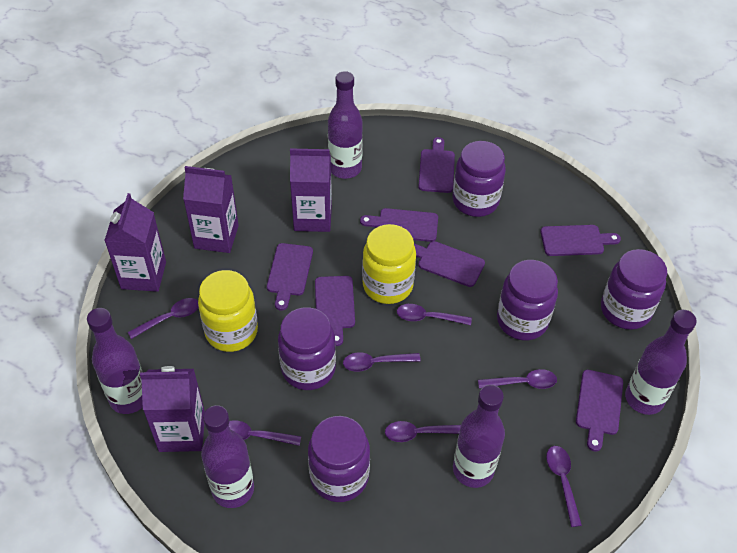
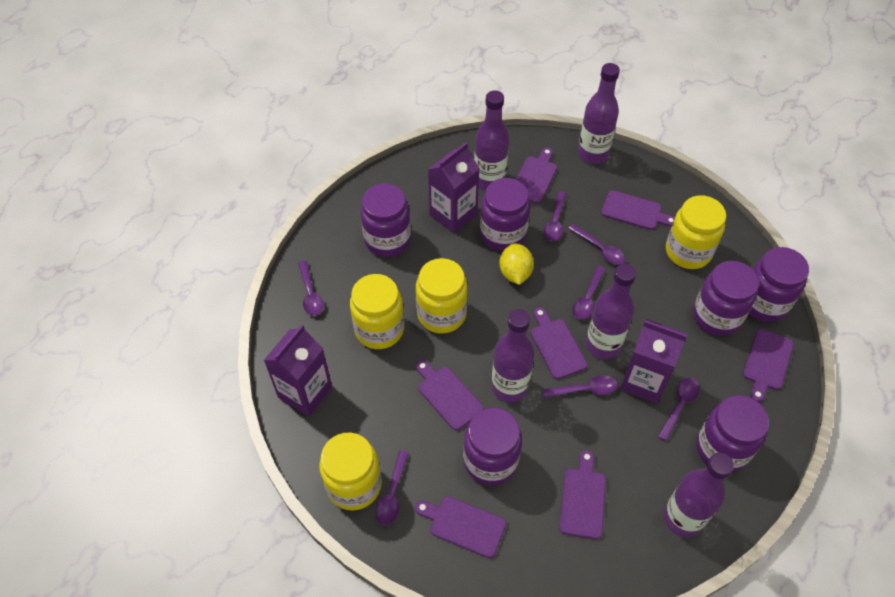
purple carton: [104,193,166,292] [140,366,205,452] [183,166,239,253] [290,148,332,232] = 4 -> [264,324,332,416] [428,142,480,233] [620,319,687,404] = 3
purple jar: [278,307,336,390] [308,416,370,502] [453,141,506,217] [497,260,558,340] [601,249,667,330] = 5 -> [360,184,411,257] [463,408,522,485] [480,178,530,251] [693,261,759,336] [696,395,769,472] [749,247,809,322] = 6
yellow jar: [198,270,258,352] [362,224,416,304] = 2 -> [319,432,382,511] [350,274,404,349] [416,258,468,333] [666,195,726,269] = 4
yellow lemon: none = 0 -> [499,243,534,285] = 1

